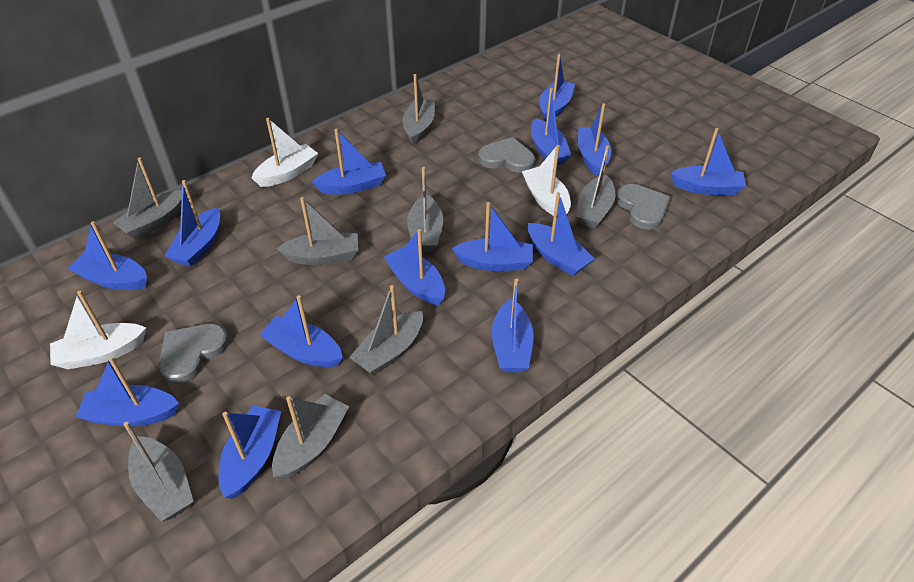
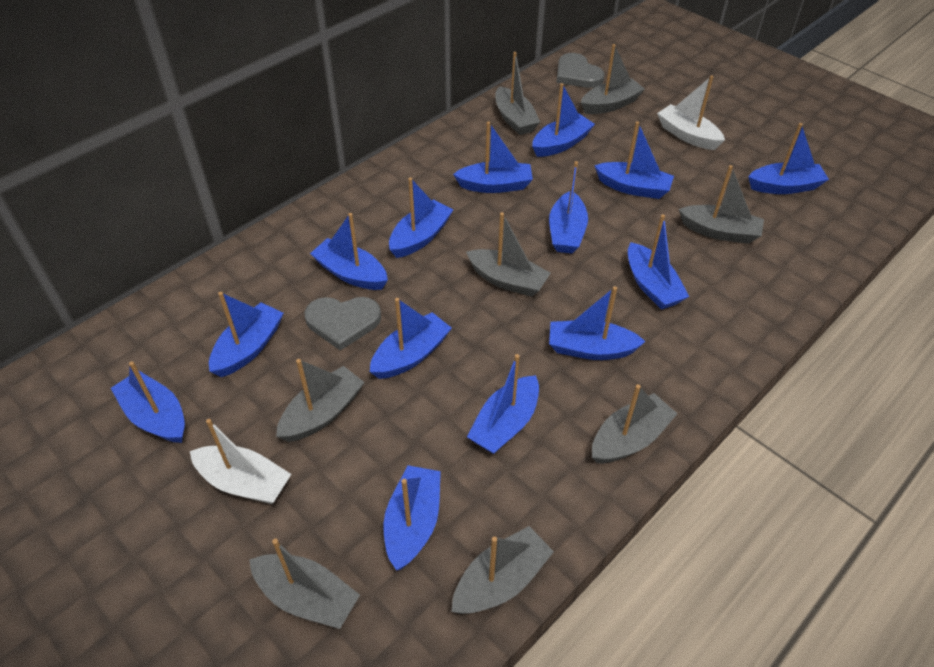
grey heart: [159,324,229,384] [478,137,535,173] [616,184,671,230] = 3 -> [304,297,381,351] [556,53,605,88] = 2
white boat: [50,291,146,369] [252,118,318,187] [522,145,571,216] = 3 -> [190,419,291,504] [657,75,725,150] = 2

